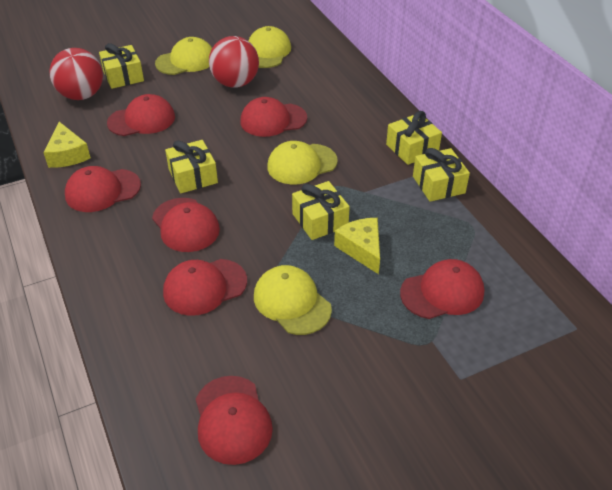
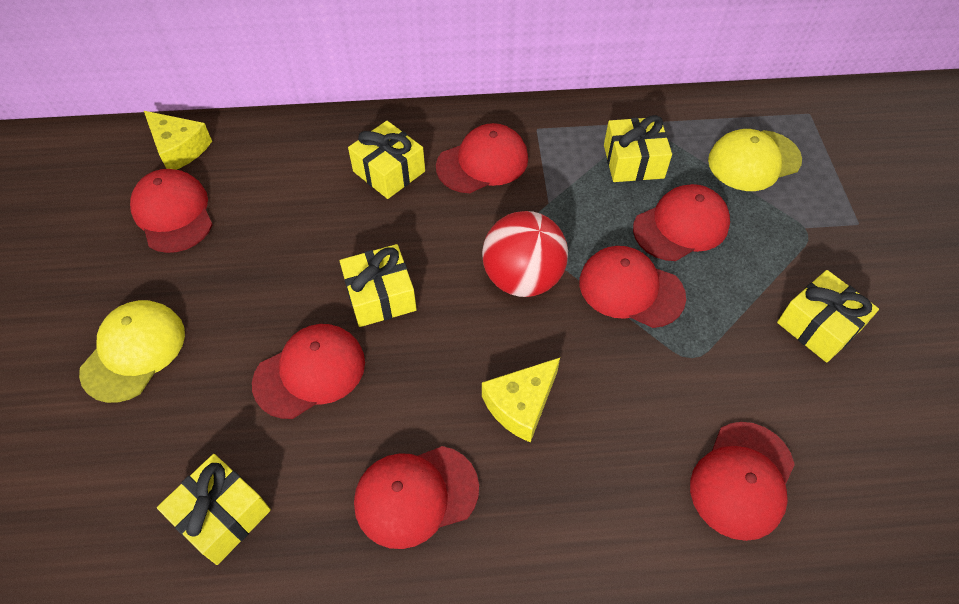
red ball: [49,48,103,100] [209,36,259,88] = 2 -> [482,211,568,297] = 1
yellow cap: [155,37,212,75] [248,26,291,68] [254,265,332,335] [267,141,338,185] = 4 -> [79,300,185,403] [708,129,802,191] = 2

